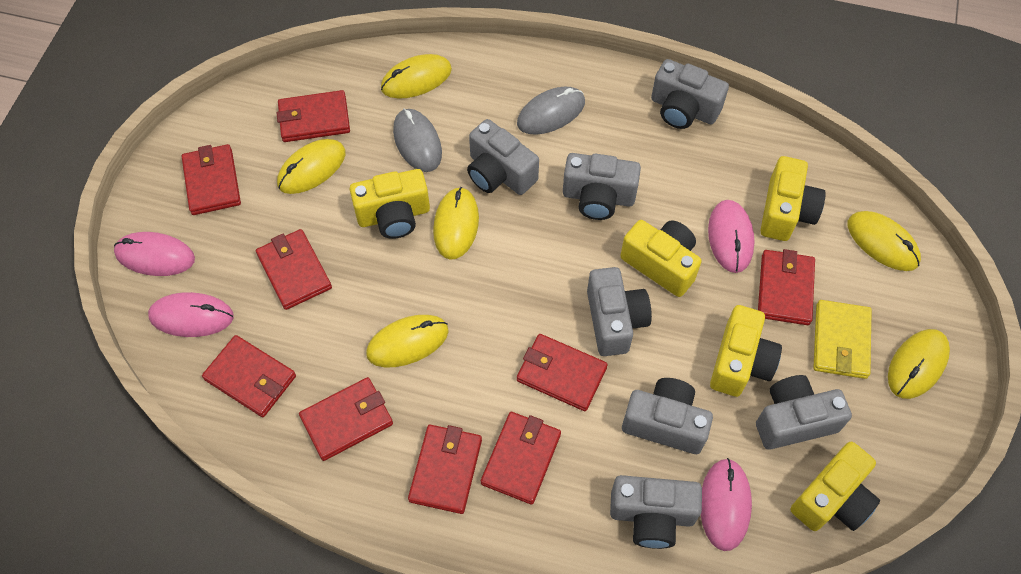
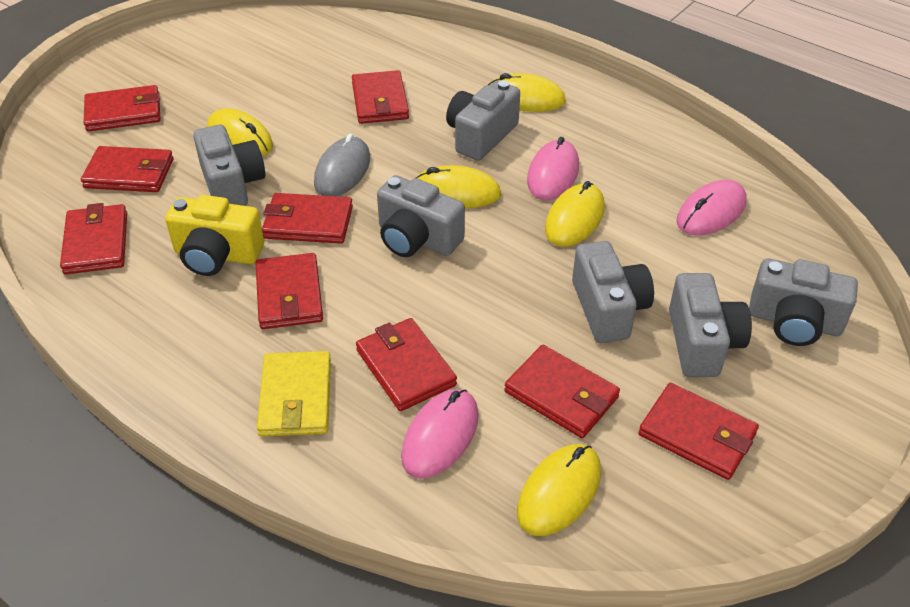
grey camera: [467,119,539,195] [563,153,641,220] [587,267,652,356] [610,475,702,549] [622,378,713,454] [651,59,729,129] [756,375,852,450] = 7 -> [193,125,265,206] [377,175,465,257] [446,80,520,161] [572,241,654,343] [669,273,752,377] [749,258,858,346] = 6
grey mouse: [393,109,442,172] [517,87,585,135] = 2 -> [314,134,370,196] = 1
pink mouse: [114,232,195,276] [148,292,234,337] [701,458,752,551] [708,200,755,273] = 4 -> [401,389,479,479] [527,137,579,201] [677,180,747,236] = 3
yellow camera: [350,169,430,239] [620,220,702,297] [710,305,782,397] [760,156,826,241] [791,442,880,531] = 5 -> [165,195,264,276] = 1
yellow mouse: [277,139,345,194] [366,315,449,367] [381,54,452,99] [433,187,479,260] [848,211,921,271] [888,329,950,399] = 6 -> [207,108,273,157] [416,165,501,208] [488,73,566,112] [517,444,601,536] [545,181,604,247] = 5

